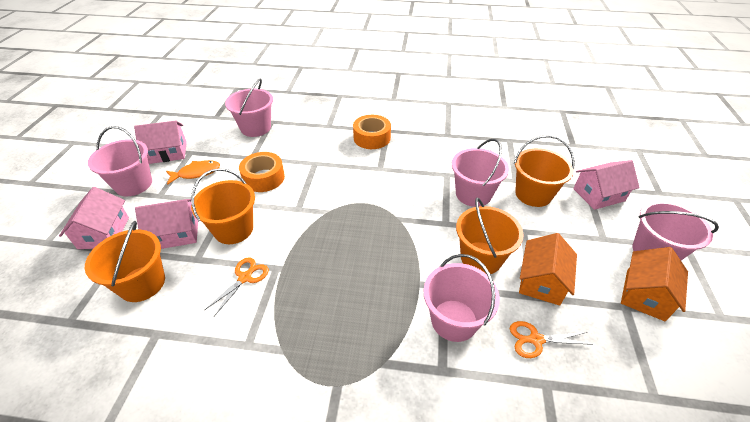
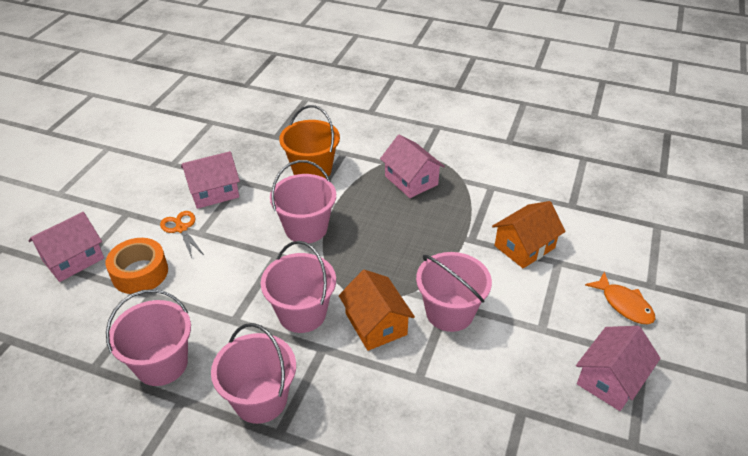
orange bucket: [85,221,165,302] [191,168,255,244] [456,197,524,274] [514,135,575,207] = 4 -> [279,105,340,178] = 1
orange scissors: [205,257,269,316] [510,321,593,358] = 2 -> [160,211,204,258] = 1
orange tape: [239,152,285,192] [353,115,391,149] = 2 -> [106,238,168,294] = 1

